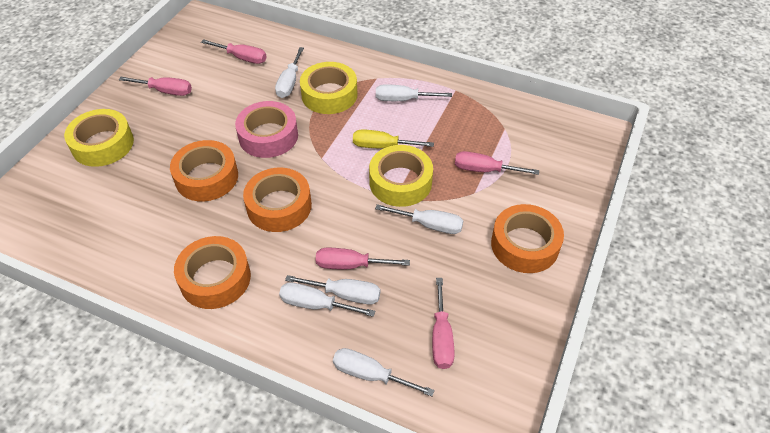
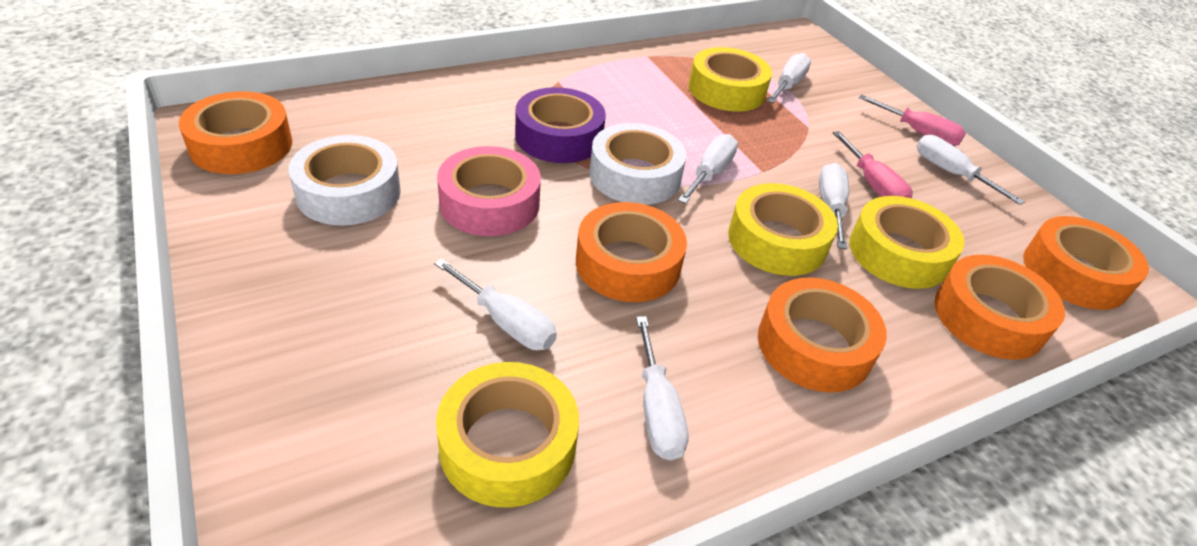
orange tape: [170,140,238,201] [174,236,251,309] [243,168,312,232] [491,204,564,273] = 4 -> [179,91,292,174] [576,202,687,302] [758,278,887,392] [934,255,1065,360] [1023,216,1149,310] = 5
pink screwdriver: [119,77,192,96] [201,39,267,64] [316,248,410,269] [432,278,455,369] [455,151,539,175] = 5 -> [833,131,913,198] [859,95,966,146] = 2
purple tape: none = 0 -> [515,87,606,163] = 1
white tape: none = 0 -> [288,135,401,226] [589,123,686,205] = 2
yellow screwdriver: [353,129,434,148] = 1 -> none = 0
yellow tape: [64,109,134,167] [300,62,357,114] [369,145,433,207] = 3 -> [436,362,579,507] [689,47,772,112] [728,183,838,276] [849,196,964,289] = 4

